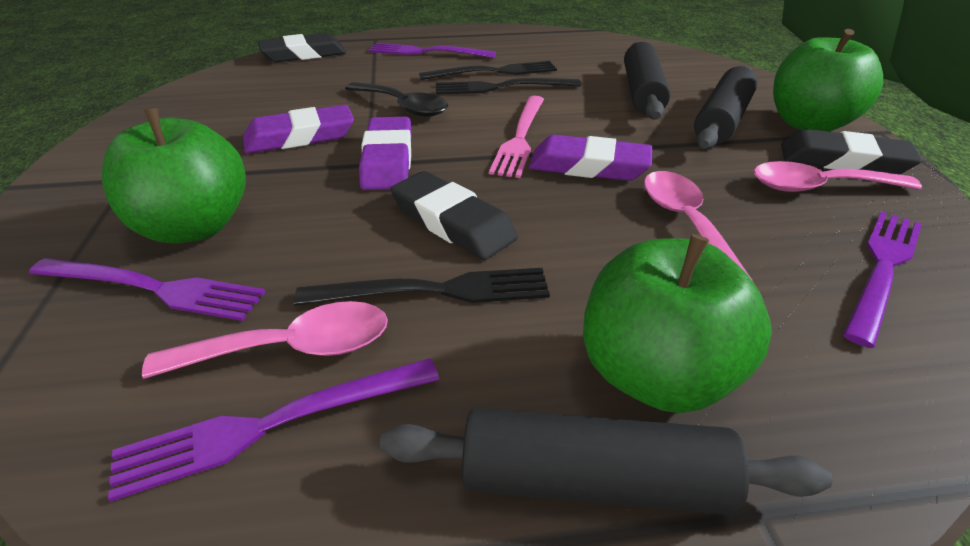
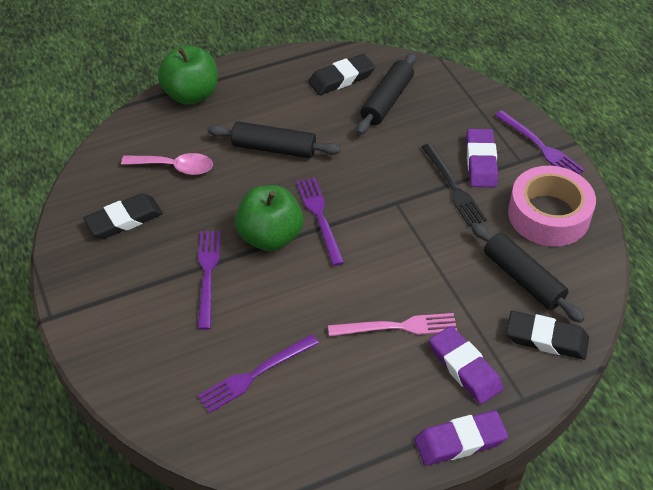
black fork: [294,268,550,306] [419,61,557,80] [436,78,581,95] = 3 -> [422,143,487,226] = 1
black spoon: [345,82,448,117] = 1 -> none = 0
green apple: [102,108,246,244] [583,234,772,413] [773,29,883,132] = 3 -> [158,46,218,105] [235,185,304,251] = 2
pink spoon: [142,301,388,379] [644,171,753,281] [753,161,922,192] = 3 -> [121,153,213,175] = 1
pink tape: none = 0 -> [508,166,596,246] = 1

